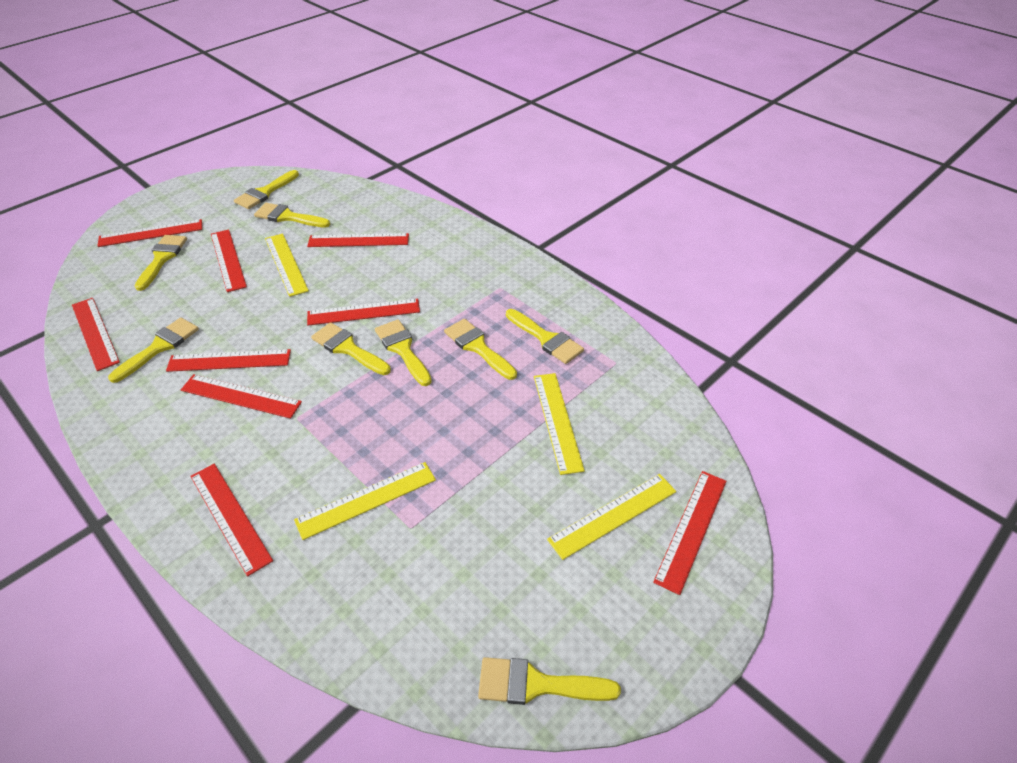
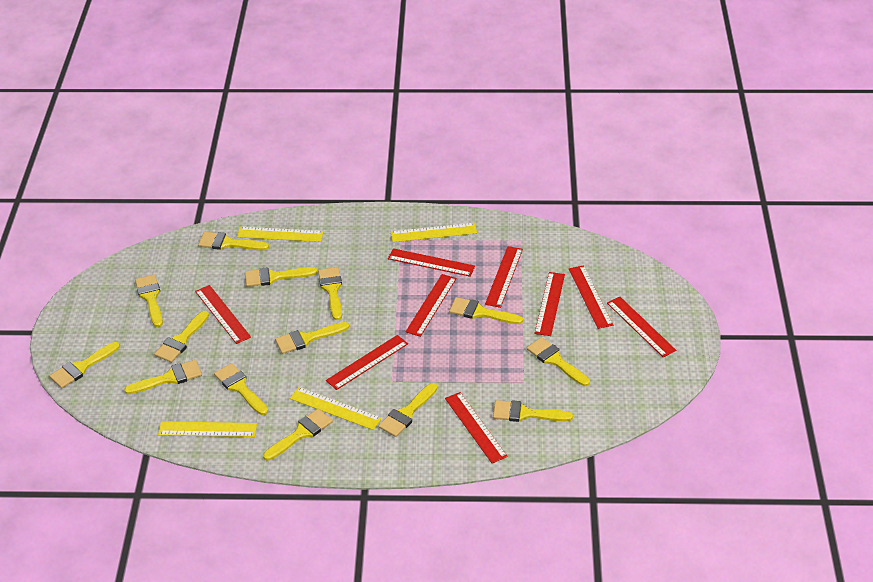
yellow brush: [108,318,199,383] [135,235,187,291] [234,170,299,209] [254,203,330,228] [311,322,391,375] [375,319,432,386] [444,319,517,380] [478,657,621,705] [506,309,584,364] = 9 -> [49,342,120,388] [124,360,202,394] [135,275,163,327] [154,311,209,363] [198,232,269,250] [214,363,268,415] [245,267,317,287] [263,409,333,461] [275,322,349,354] [318,267,342,320] [378,383,437,437] [449,297,523,324] [493,400,573,422] [527,337,590,386] = 14

